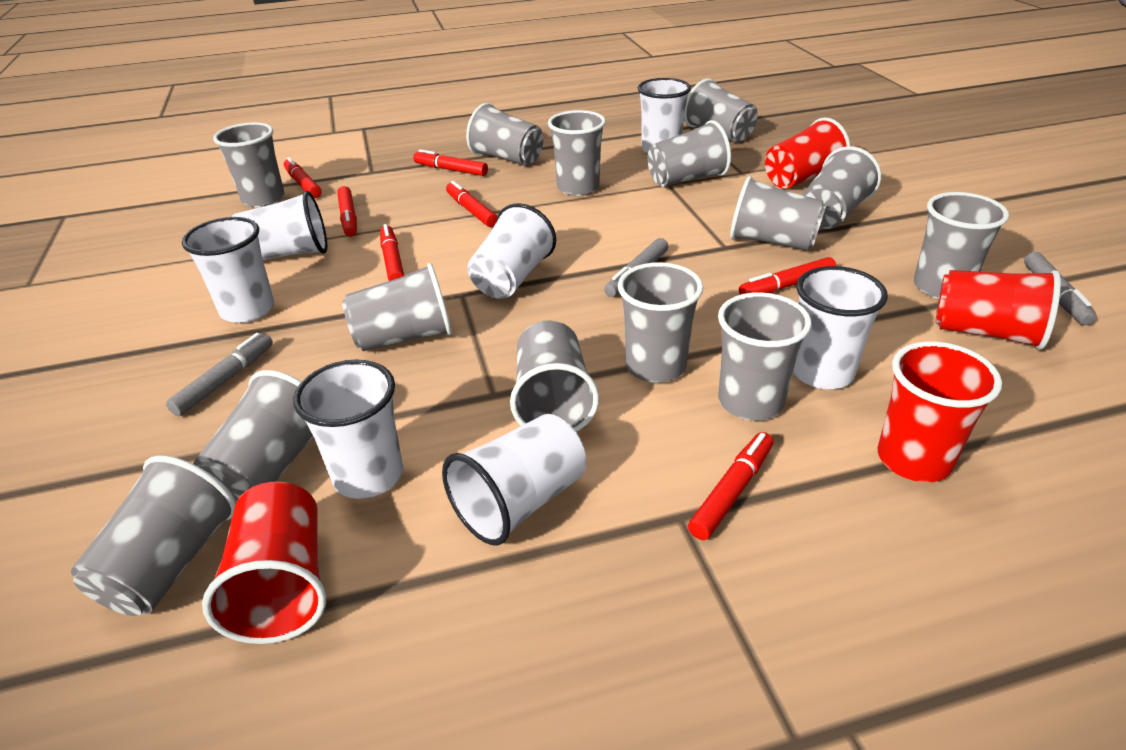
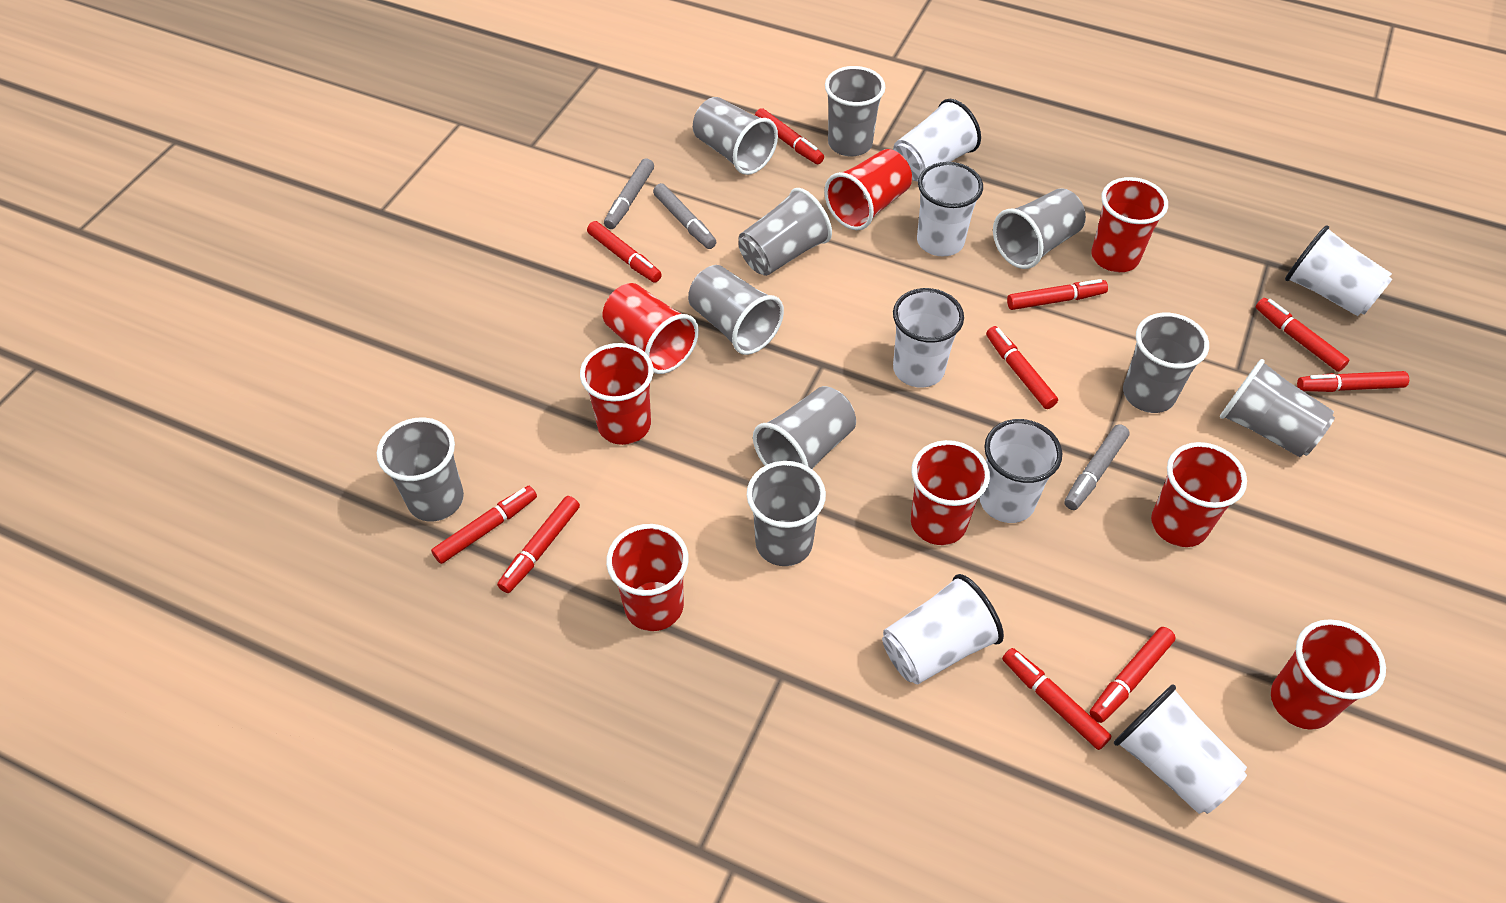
grey cup: [71,455,236,616] [193,370,314,502] [213,122,285,207] [342,263,452,351] [466,103,543,166] [510,320,599,432] [548,110,606,196] [618,262,703,383] [648,120,731,187] [684,79,758,143] [718,292,812,421] [730,176,826,251] [802,146,881,229] [914,192,1009,299] = 14 -> [377,417,464,522] [688,265,784,355] [693,97,778,175] [738,188,832,276] [747,461,826,566] [753,386,856,469] [825,66,886,157] [993,188,1086,269] [1123,313,1209,413] [1220,359,1335,457] = 10
red cup: [202,482,326,644] [765,118,850,189] [877,341,1002,482] [935,270,1061,350] = 4 -> [580,343,654,445] [603,283,699,374] [606,524,688,631] [824,149,912,230] [911,440,990,545] [1091,177,1168,272] [1151,442,1247,547] [1271,619,1386,730] = 8
red marker: [284,157,322,198] [337,186,357,236] [380,224,404,281] [413,149,488,176] [446,181,497,227] [688,432,773,540] [739,257,836,295] = 7 -> [431,486,537,564] [497,496,580,593] [587,221,662,283] [755,108,824,164] [986,326,1058,409] [1002,648,1112,750] [1007,279,1108,310] [1090,627,1176,723] [1256,298,1349,372] [1297,371,1409,392] = 10

